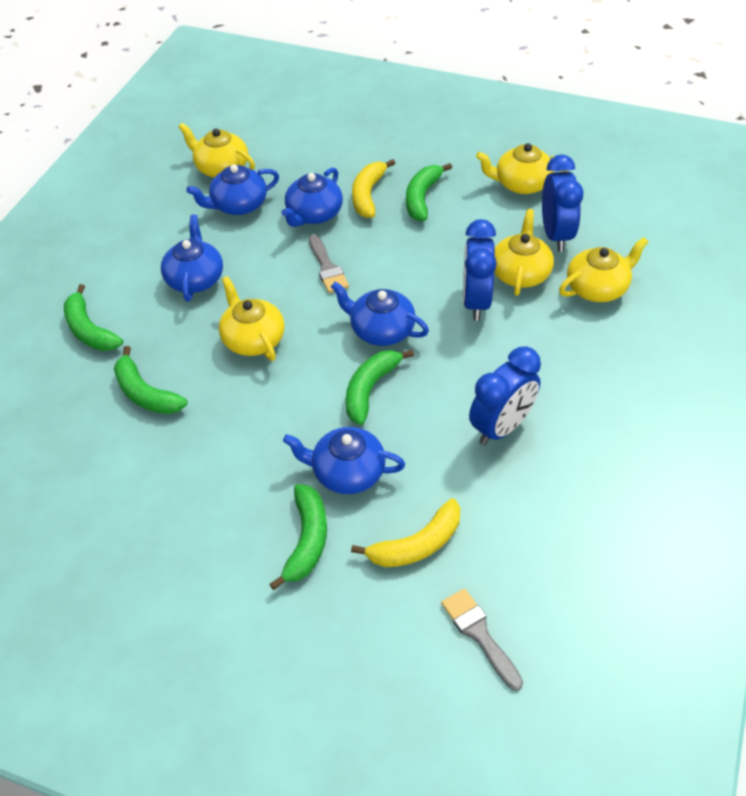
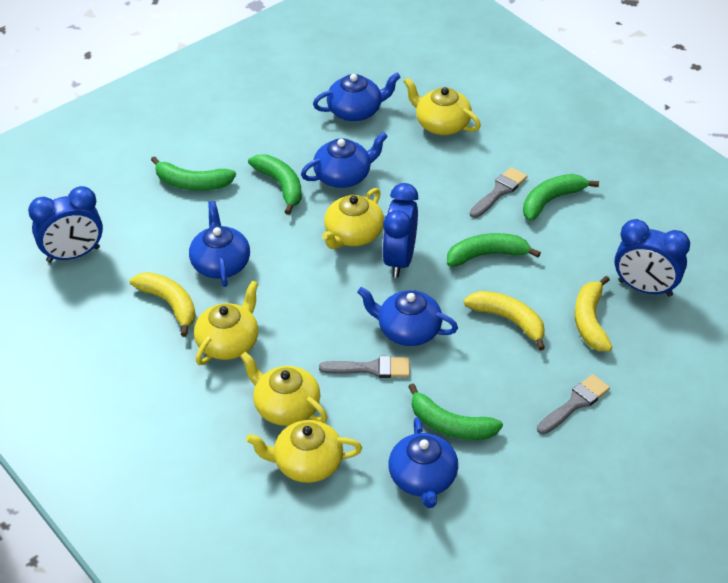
grey brush: [309,234,349,293] [441,588,523,691] = 2 -> [319,356,410,378] [470,167,527,218] [537,374,610,434] = 3
yellow banana: [351,498,460,567] [352,159,395,218] = 2 -> [130,272,196,337] [464,291,545,351] [575,276,613,351] = 3

